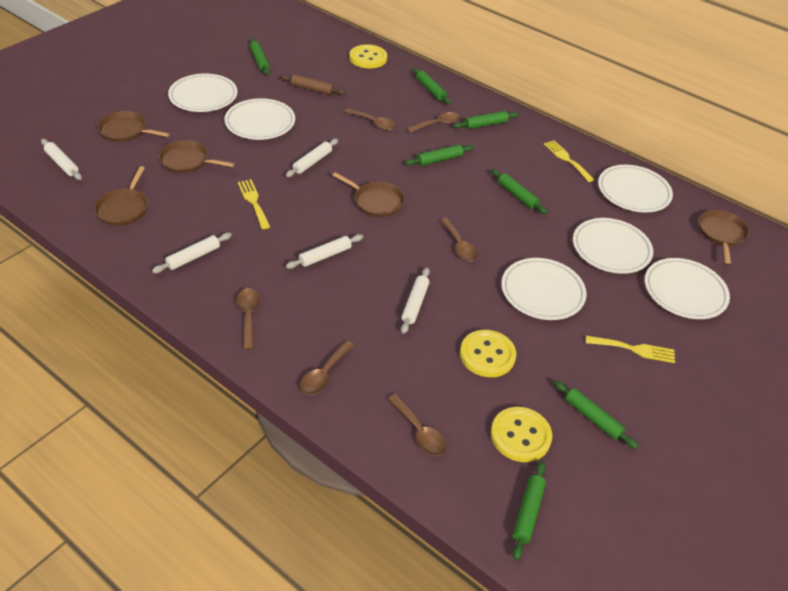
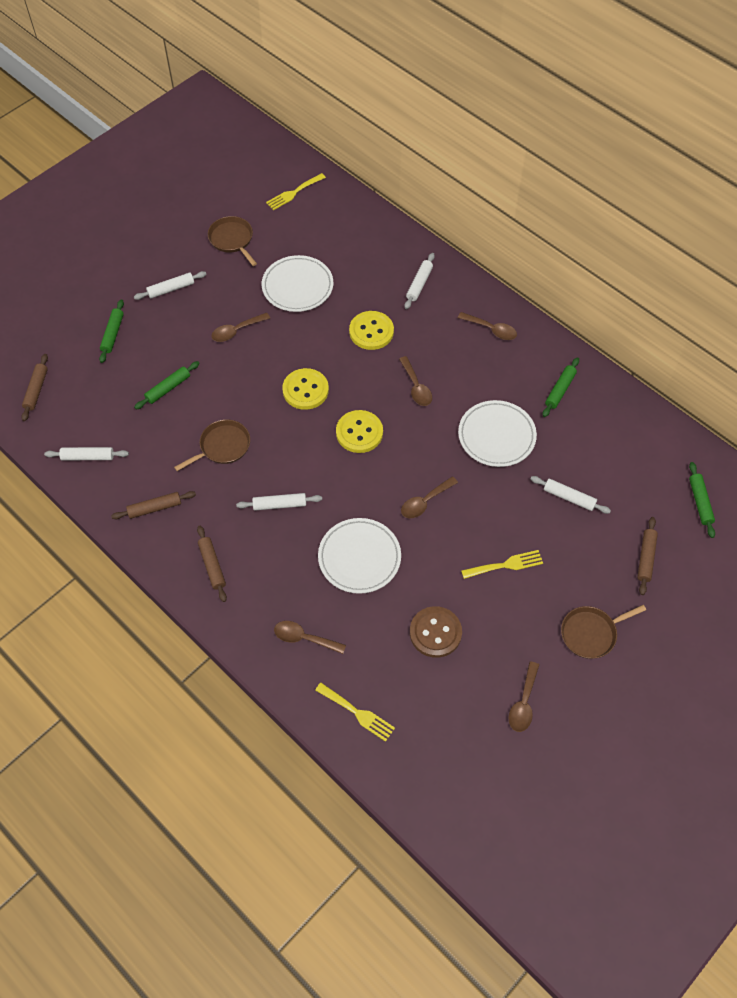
brown button: none = 0 -> [410,606,462,658] = 1
brown pan: [94,166,148,226] [97,111,170,142] [159,140,235,173] [332,172,405,217] [699,210,750,264] = 5 -> [174,419,250,471] [208,216,257,266] [561,605,646,659] = 3
brown rolling pin: [280,74,345,95] = 1 -> [21,354,48,421] [111,491,196,519] [197,526,227,602] [637,517,658,595] = 4
green rolling pin: [250,39,269,75] [405,145,474,166] [413,68,451,104] [453,111,519,129] [491,169,547,214] [512,461,546,560] [554,381,638,449] = 7 -> [99,299,124,363] [134,361,200,409] [543,357,579,417] [689,462,715,538] = 4
white plate: [168,73,237,112] [224,98,295,140] [501,258,587,320] [573,218,653,274] [598,165,673,213] [645,258,730,319] = 6 -> [262,255,333,312] [318,518,401,594] [458,400,537,467] = 3

